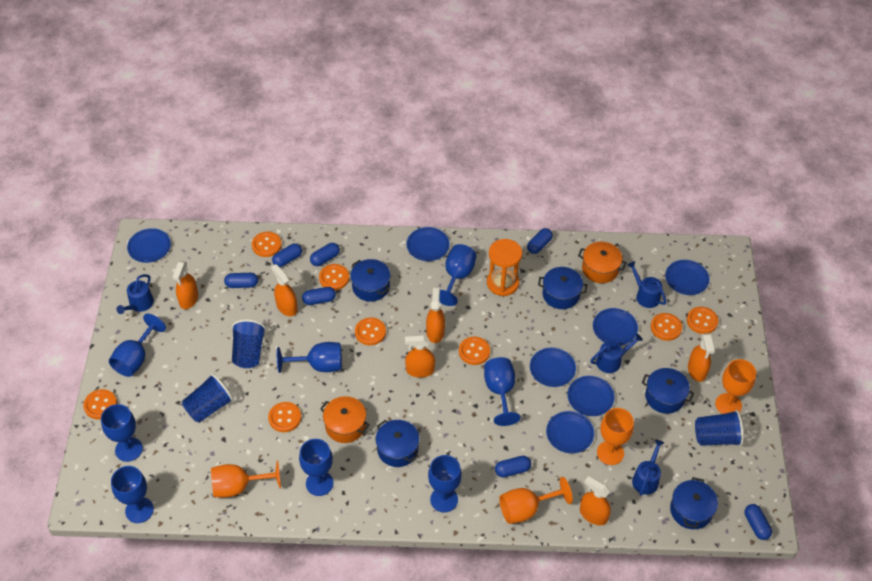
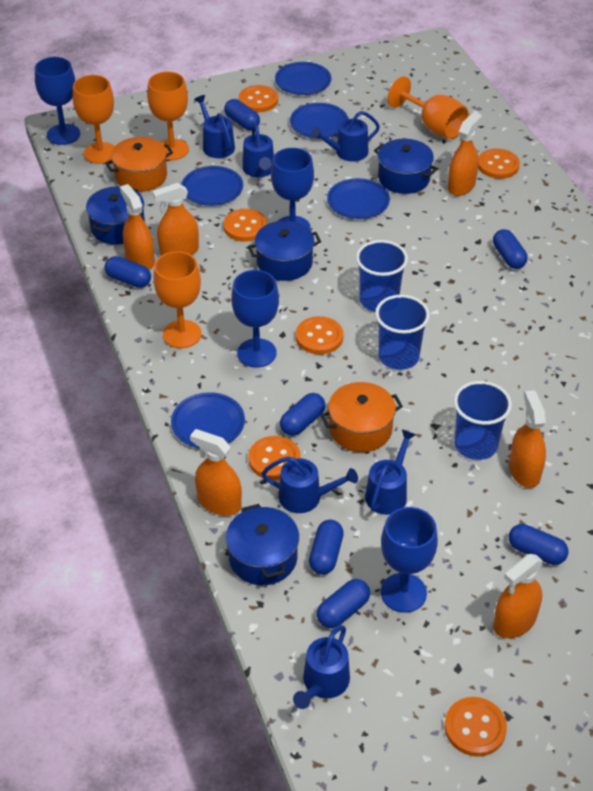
blue goblet: [101,404,143,462] [109,314,166,377] [111,466,154,523] [277,342,342,373] [299,439,333,496] [428,455,462,512] [439,244,477,306] [484,357,520,426] = 8 -> [35,57,80,145] [231,270,279,368] [271,148,314,230] [381,507,438,613] = 4
blue plate: [127,228,171,263] [407,227,450,261] [530,348,576,387] [546,411,594,453] [568,376,615,416] [593,308,638,345] [665,260,709,295] = 7 -> [171,392,245,448] [181,166,243,206] [275,62,331,95] [290,103,348,138] [327,178,390,219] = 5
blue pot: [350,259,390,302] [375,420,419,467] [538,267,587,309] [642,368,694,414] [670,477,718,529] = 5 -> [86,186,145,245] [226,504,299,585] [248,221,321,281] [374,139,438,194] = 4
blue watering can: [116,274,154,314] [590,333,643,373] [627,261,666,308] [632,439,664,496] = 4 -> [194,95,235,158] [242,123,274,177] [261,457,358,513] [293,625,350,709] [311,111,380,162] [365,430,416,515] = 6
orange button: [83,389,117,419] [252,232,282,257] [268,402,301,432] [319,264,349,290] [355,317,386,345] [459,337,490,365] [651,313,682,341] [687,307,718,334] = 8 -> [223,209,267,242] [239,85,278,112] [248,436,301,480] [296,316,344,355] [445,697,507,757] [478,149,520,179] = 6
orange hourglass: [487,239,522,296] = 1 -> none = 0

